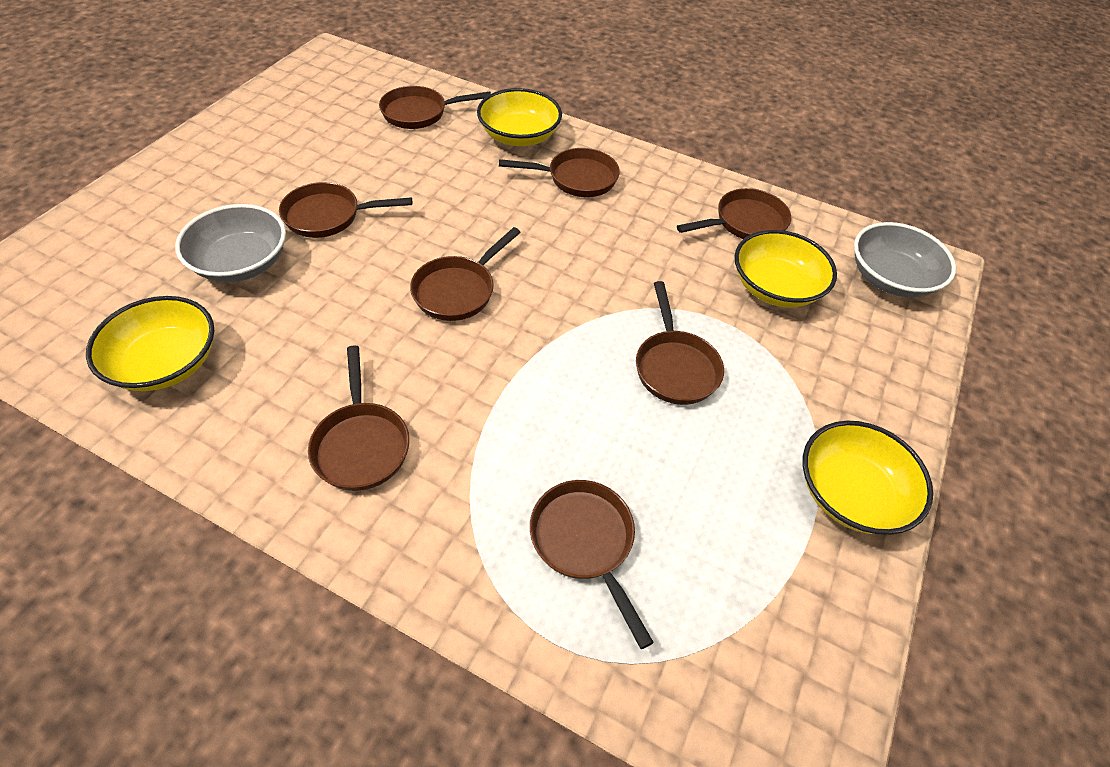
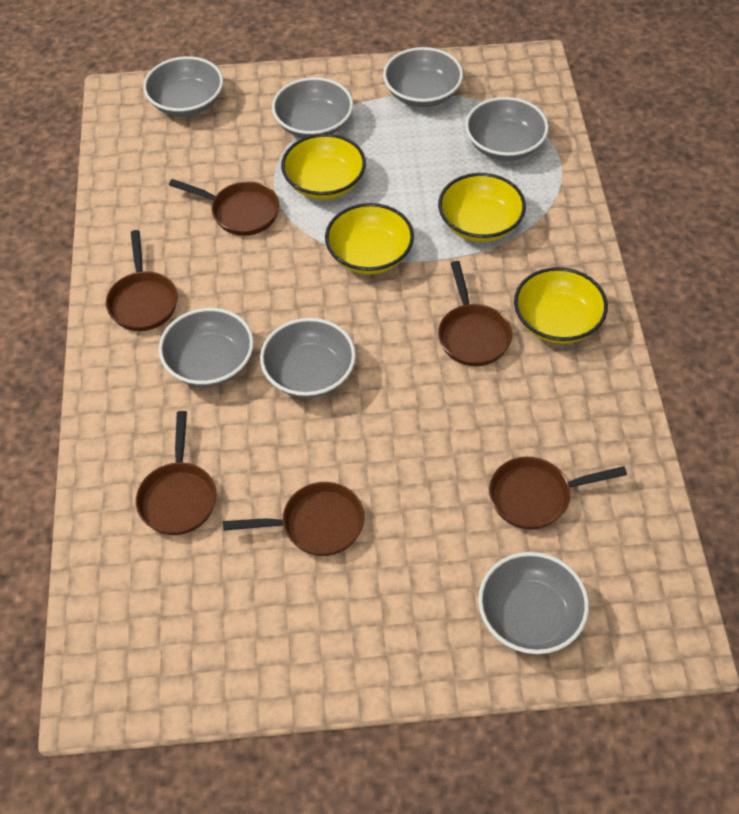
brown pan: [279,182,412,238] [308,345,409,491] [379,86,491,129] [410,227,521,321] [499,148,620,197] [530,480,654,649] [636,281,724,405] [677,188,791,239] = 8 -> [106,230,178,331] [136,411,217,535] [169,179,279,236] [223,482,364,556] [438,261,512,366] [489,457,627,530] = 6
grey bowl: [175,204,286,282] [854,222,956,298] = 2 -> [143,56,223,117] [159,308,254,387] [260,318,356,398] [272,77,353,138] [383,47,463,107] [465,97,549,161] [478,552,589,654] = 7

